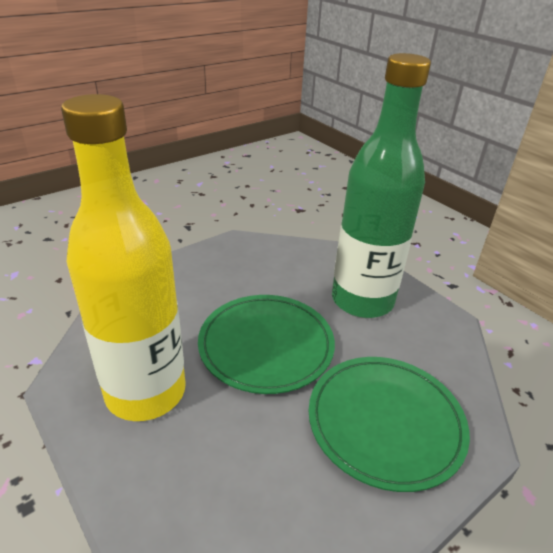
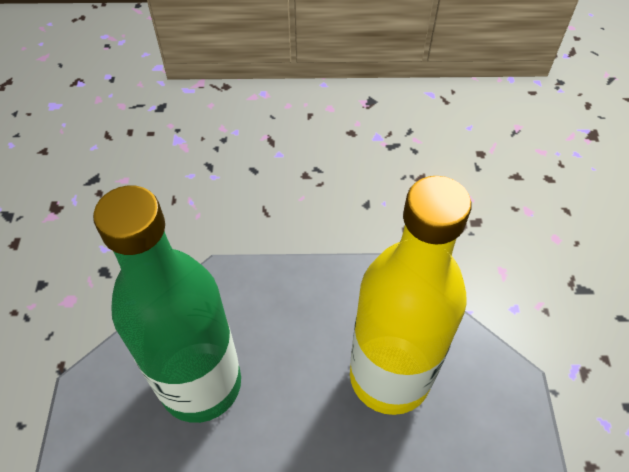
green plate: [198,295,335,394] [309,357,470,492] = 2 -> none = 0

